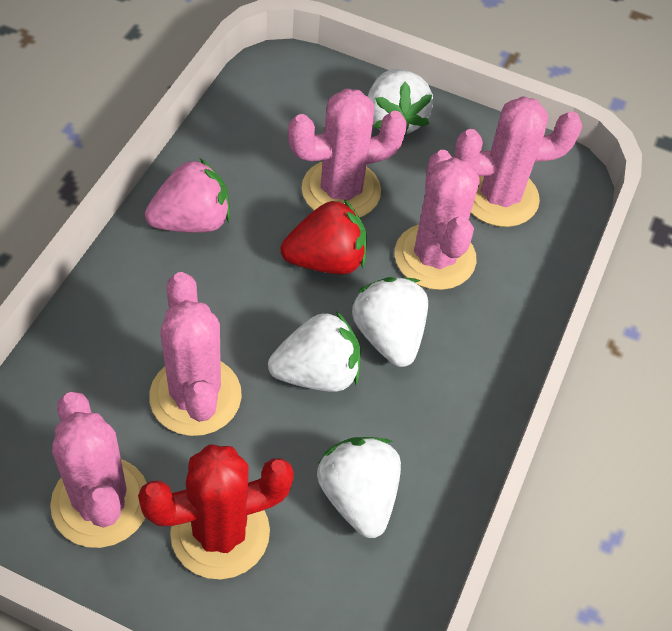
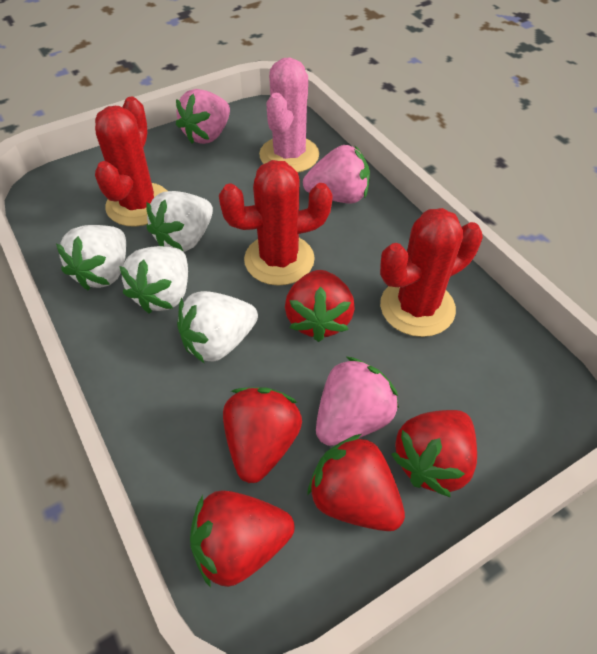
pink cactus: [50,392,147,548] [149,272,242,436] [288,88,407,218] [395,150,480,290] [455,96,583,227] = 5 -> [259,57,319,173] = 1
pink strawberry: [145,158,230,233] = 1 -> [176,89,230,144] [303,145,370,204] [316,356,399,446] = 3
red cactus: [138,444,294,579] = 1 -> [95,97,167,227] [219,160,333,286] [380,208,483,337] = 3
red strawberry: [280,199,367,274] = 1 -> [190,490,295,588] [223,387,302,483] [285,270,355,342] [307,434,405,531] [391,410,477,498] = 5

